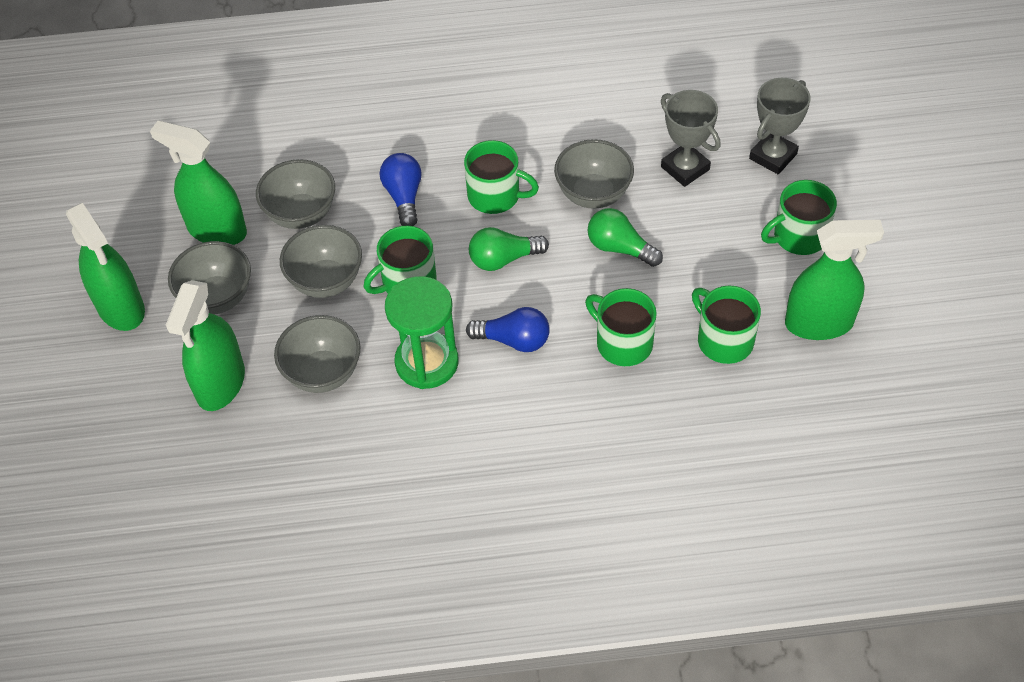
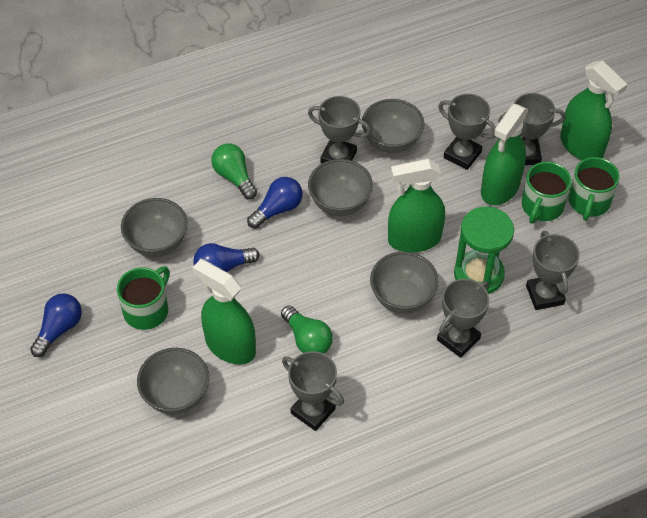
blue light bulb: [380,153,422,226] [466,307,550,352] = 2 -> [30,293,82,357] [193,243,260,272] [247,177,303,229] = 3
green mug: [364,226,436,294] [464,140,539,214] [585,288,657,366] [692,286,761,364] [761,180,837,255] = 5 -> [117,267,170,330] [522,162,571,224] [568,157,620,221] = 3
grey trophy: [661,90,721,187] [749,78,811,174] = 2 -> [282,351,344,431] [308,96,371,164] [437,279,489,358] [438,94,496,170] [498,93,566,165] [526,231,580,310] = 6

